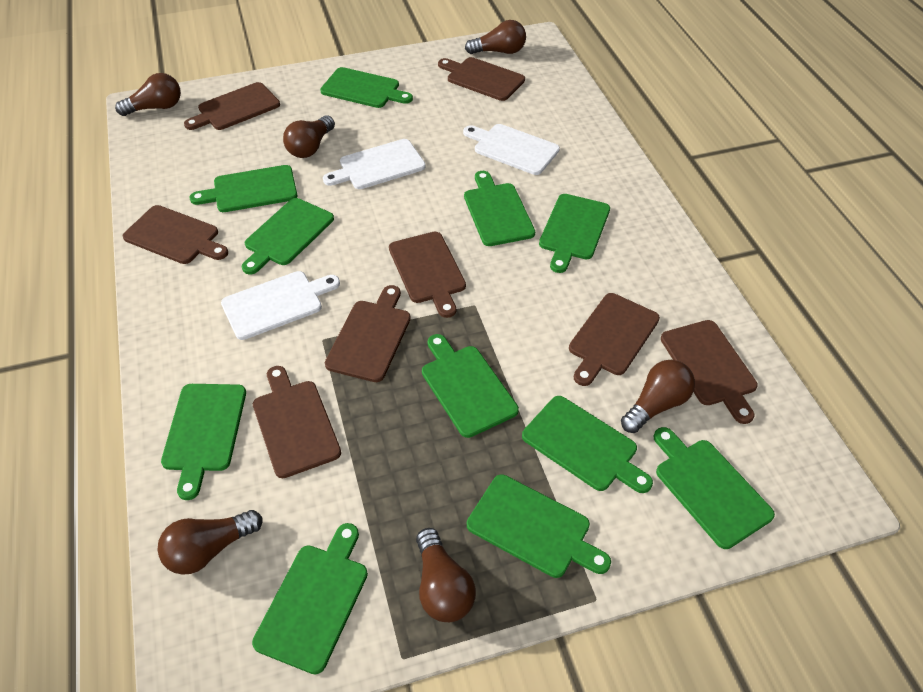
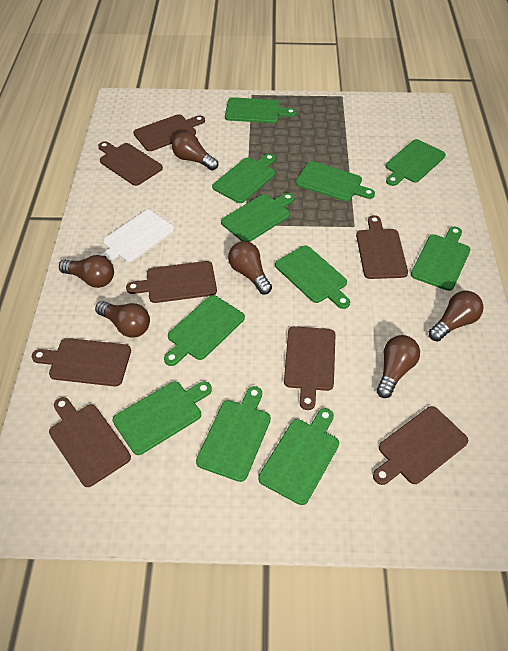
white cutting board: [221,271,340,340] [323,139,426,189] [463,124,560,175] = 3 -> [101,210,174,262] = 1

